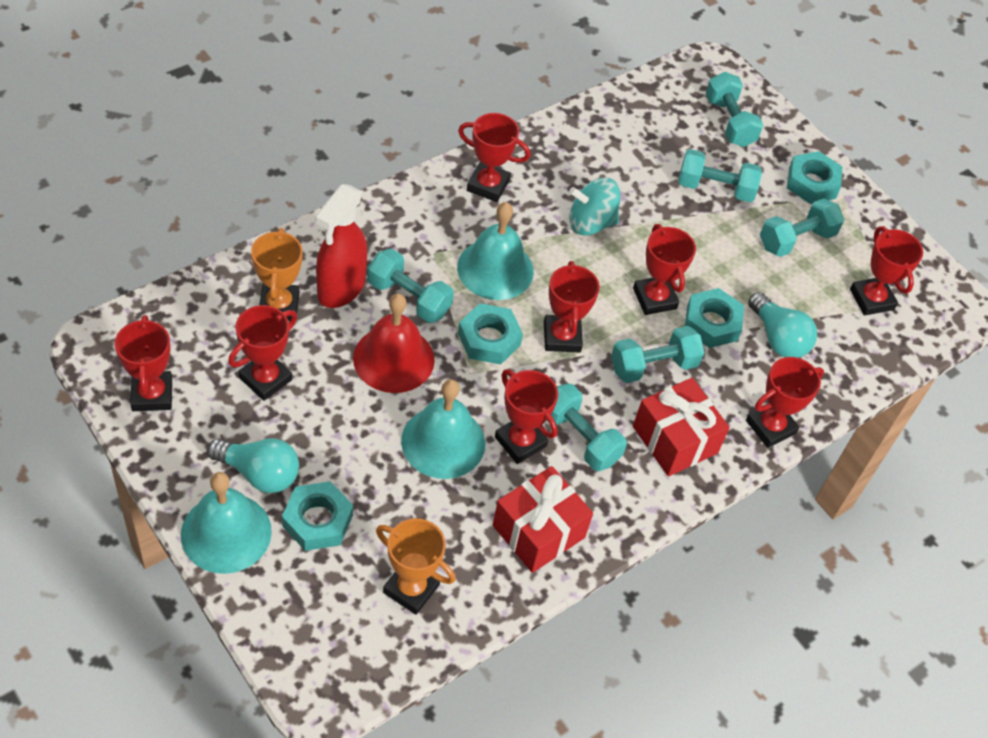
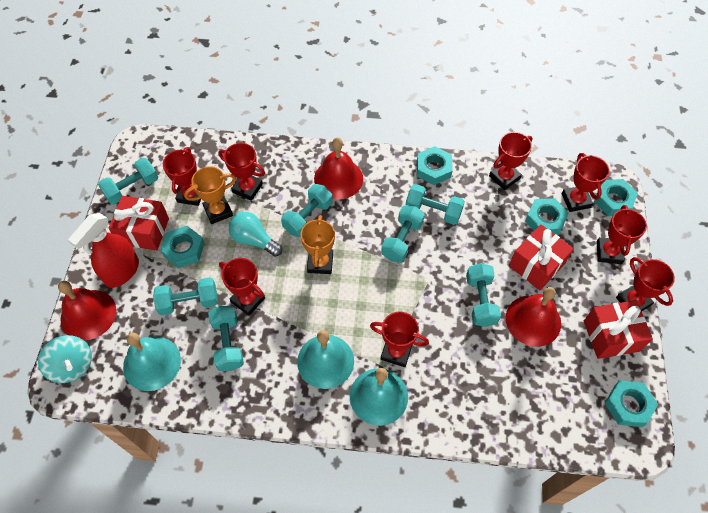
red bell: [353,293,435,393] = 1 -> [58,281,116,340] [314,138,363,200] [506,287,561,347] = 3
red gift: [493,466,593,573] [633,378,730,477] = 2 -> [108,196,169,250] [509,225,574,290] [584,300,653,359] = 3
turquoise dumbbell: [367,249,454,323] [547,384,627,471] [611,326,705,383] [678,149,762,202] [706,72,763,147] [760,198,844,257] = 6 -> [98,158,158,205] [153,277,218,315] [208,306,244,371] [281,184,333,237] [381,205,425,262] [406,184,465,225] [466,263,501,327] = 7
turquoise light bulb: [207,438,299,493] [748,292,817,358] = 2 -> [229,212,282,257] = 1
turquoise nut: [282,481,353,551] [458,303,523,364] [685,288,744,348] [787,151,842,204] = 4 -> [161,226,204,268] [417,146,453,185] [525,198,569,235] [594,179,638,216] [605,380,658,427] = 5

